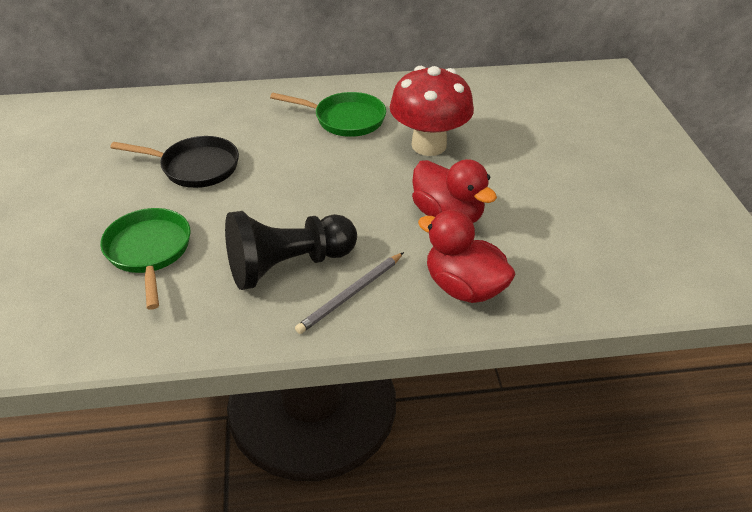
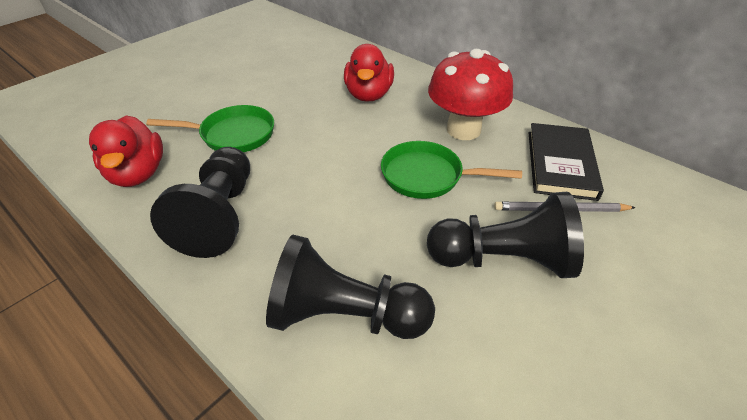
black book: none = 0 -> [529,123,604,201] = 1
black pan: [110,136,239,188] = 1 -> none = 0
black pawn: [225,211,357,290] = 1 -> [150,147,250,258] [266,234,435,339] [427,192,584,278] = 3

